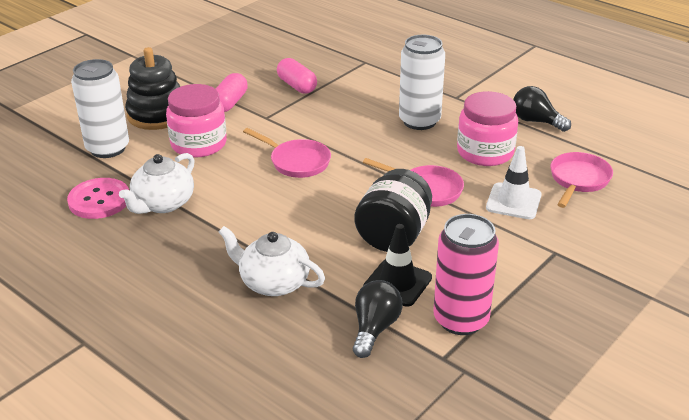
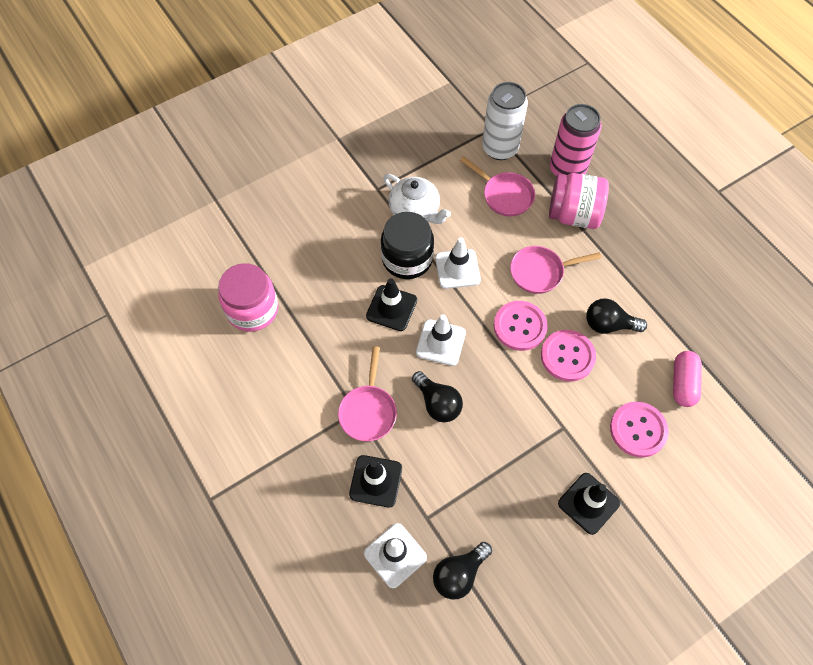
black light bulb: [353,280,403,358] [513,86,571,132] = 2 -> [412,371,463,422] [433,542,492,600] [586,298,647,334] = 3
black stacking toy: [125,47,180,130] = 1 -> none = 0
black traffic cone: [363,224,432,307] = 1 -> [349,455,402,508] [366,278,417,331] [558,473,620,535] = 3
pink button: [67,178,129,219] = 1 -> [494,301,548,351] [541,330,596,382] [610,402,669,458] = 3
pink capsule: [215,73,248,112] [277,58,317,94] = 2 -> [673,351,702,407] = 1
white can: [71,59,129,158] [399,35,445,130] = 2 -> [482,82,528,160] = 1
white teapot: [119,153,195,214] [219,226,325,296] = 2 -> [383,174,451,224] = 1
white traffic cone: [486,146,542,219] = 1 -> [364,523,427,588] [416,314,466,366] [435,237,481,289] = 3

